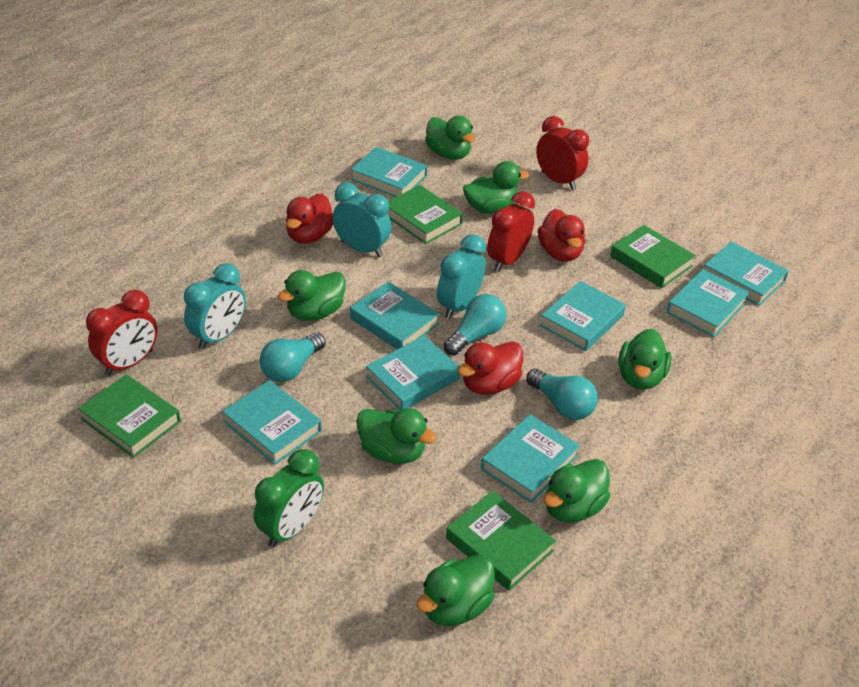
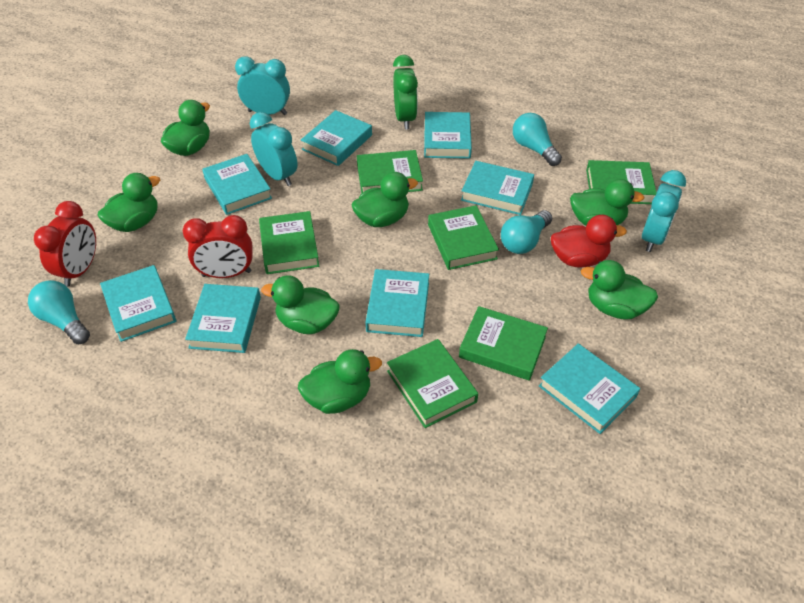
green book: [78,374,181,458] [387,185,463,244] [446,491,556,591] [610,225,696,288] = 4 -> [259,211,319,274] [357,150,423,193] [387,339,478,428] [428,205,499,270] [459,306,548,381] [586,160,657,204] = 6
red clock: [86,290,158,376] [487,191,535,272] [536,116,589,190] = 3 -> [34,201,96,287] [183,215,253,278] = 2
red duck: [286,194,333,244] [458,341,523,395] [538,209,585,262] = 3 -> [551,215,627,267] = 1

